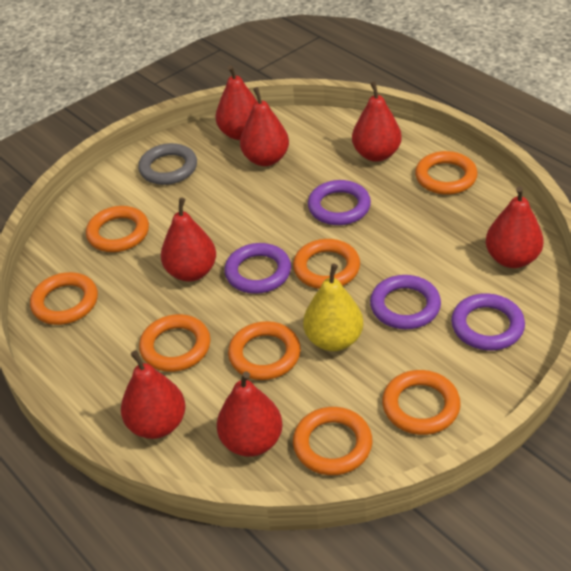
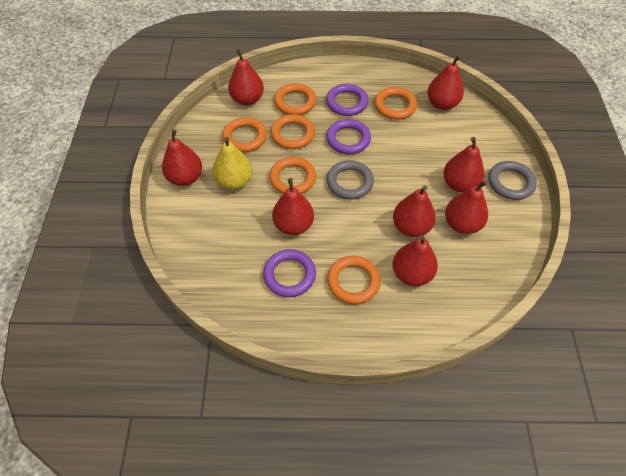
grey ring: [138,143,197,185] = 1 -> [327,160,374,200] [488,161,537,200] = 2
orange ring: [30,272,98,325] [86,206,149,252] [139,314,211,372] [228,321,301,380] [293,239,360,289] [293,407,372,475] [382,370,461,435] [415,151,478,195] = 8 -> [222,117,267,152] [269,157,316,194] [271,114,315,149] [274,83,316,115] [327,256,381,304] [375,87,417,120] = 6
purple ring: [224,243,291,294] [308,180,371,225] [370,275,441,329] [451,293,525,350] = 4 -> [263,249,316,297] [326,84,368,116] [326,119,371,154] = 3
red pear: [121,350,186,439] [161,198,216,281] [216,65,257,140] [217,371,283,457] [240,87,289,166] [352,81,402,162] [485,186,544,268] = 7 -> [162,129,202,186] [228,49,264,106] [272,178,314,235] [393,185,436,237] [393,235,438,286] [427,55,464,110] [443,137,484,193] [445,180,488,234] = 8

